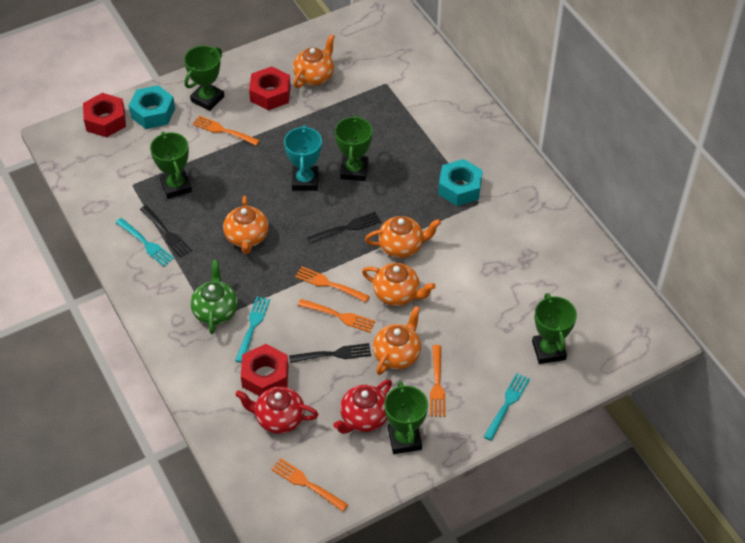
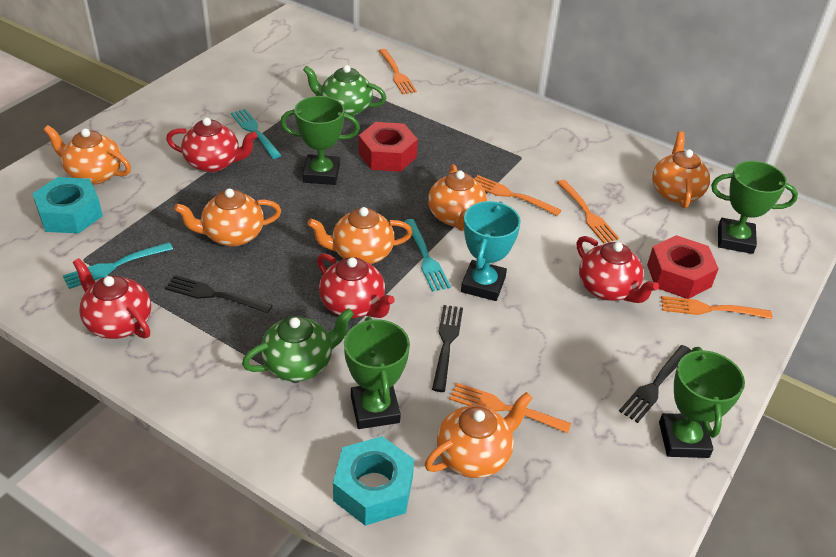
green teapot: [191,260,238,334] = 1 -> [242,308,354,382] [303,65,386,116] = 2
green trophy: [150,132,192,199] [184,46,224,111] [335,115,372,181] [384,381,428,454] [532,293,577,364] = 5 -> [281,96,360,185] [344,317,410,429] [659,347,745,458] [711,161,798,254] = 4
orange teapot: [223,196,269,254] [293,34,335,88] [362,263,436,306] [365,216,441,258] [373,306,421,375] = 5 -> [43,125,131,185] [174,188,281,247] [307,207,413,264] [425,392,532,478] [428,164,487,231] [652,132,710,208] = 6
red nut: [83,93,126,137] [241,344,289,396] [249,66,291,110] = 3 -> [359,122,418,172] [647,235,719,299] = 2
red teapot: [235,386,319,434] [333,379,392,434] = 2 -> [73,258,151,339] [166,117,257,172] [317,253,395,318] [577,236,659,303] = 4

